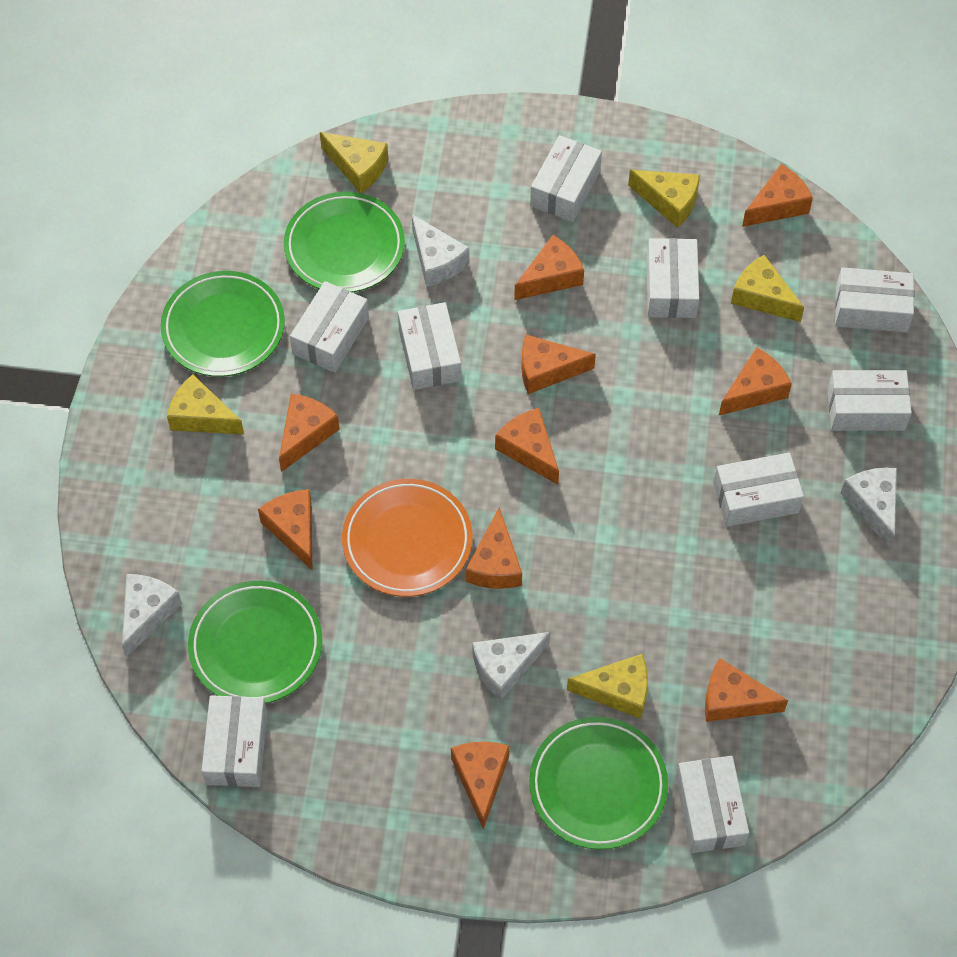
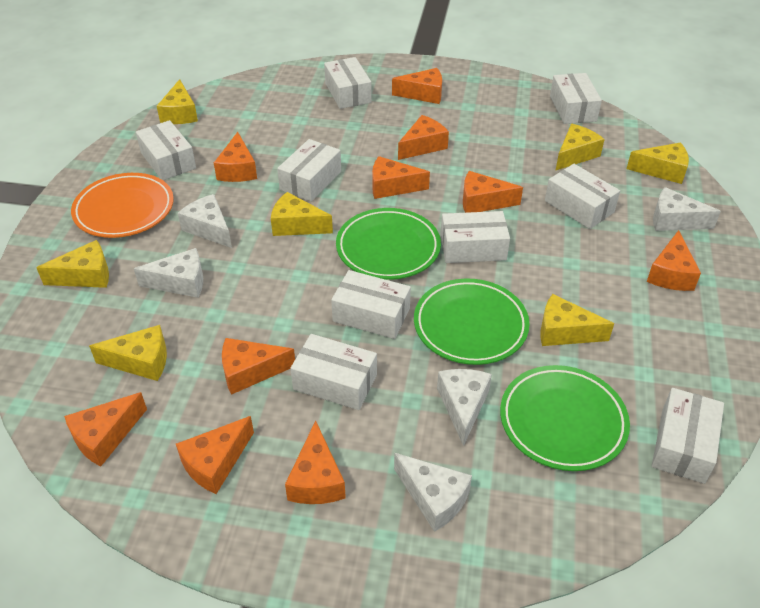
green plate: [161,271,285,377] [188,581,322,704] [284,192,405,292] [529,717,668,850] = 4 -> [336,208,441,280] [414,279,530,365] [500,365,630,471] = 3
white cheese: [122,574,182,658] [412,214,469,287] [472,632,551,700] [841,468,897,548] = 4 -> [134,248,203,298] [178,194,232,248] [394,453,472,532] [437,369,492,446] [653,187,721,231] = 5
yellow cheese: [167,374,244,435] [320,132,388,193] [567,654,648,719] [628,170,700,228] [731,255,804,322] = 5 -> [36,240,109,288] [89,325,167,381] [157,79,198,124] [271,192,333,236] [540,294,614,346] [555,124,605,171] [627,142,689,184] = 7

